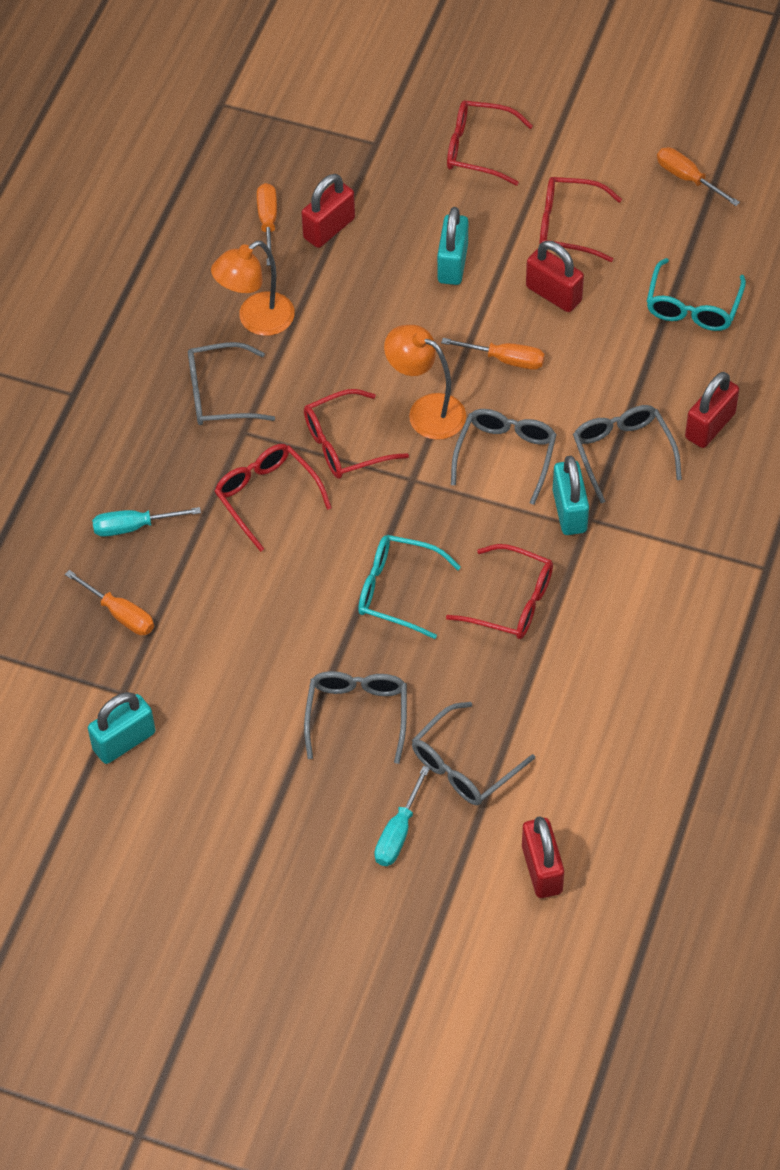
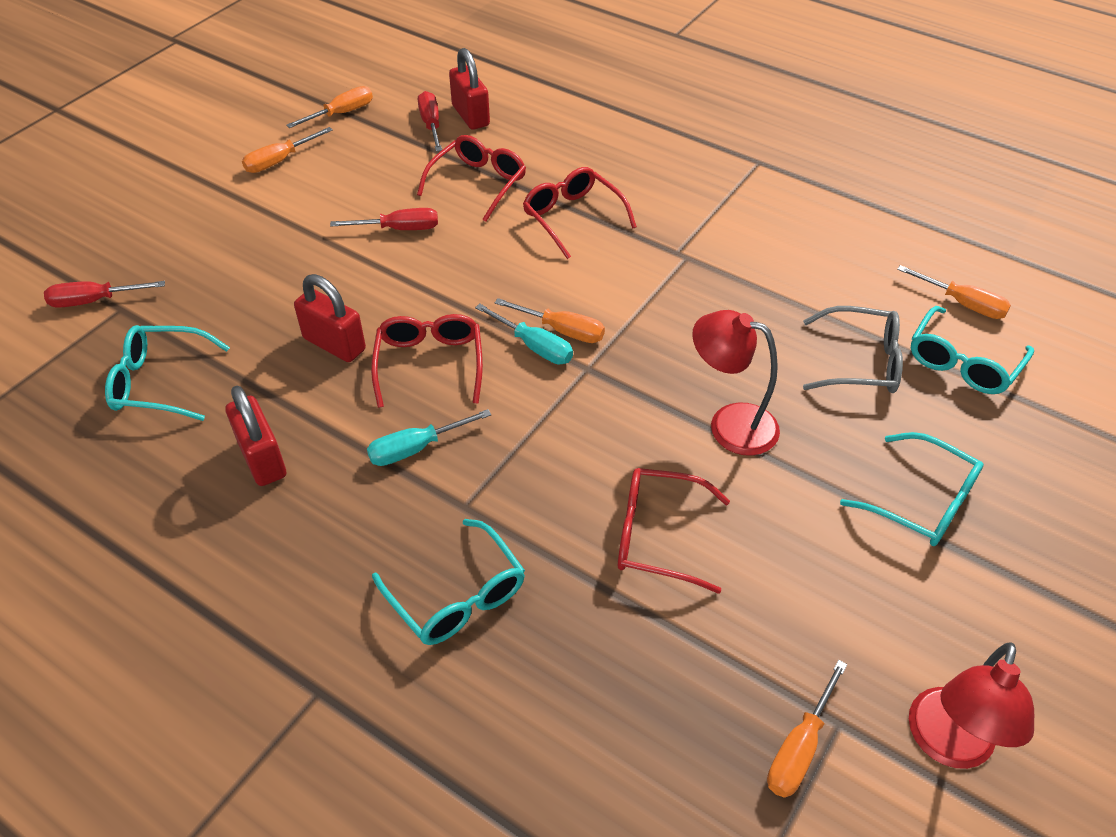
grey glasses: [188,342,275,425] [304,671,407,764] [412,702,535,805] [451,409,557,505] [573,405,682,503] = 5 -> [803,306,903,393] = 1
orange lamp: [211,241,295,336] [384,325,466,440] = 2 -> none = 0
orange screwdriver: [65,570,154,635] [257,183,277,266] [441,338,545,370] [657,147,740,206] = 4 -> [242,127,333,173] [286,86,373,128] [495,298,605,343] [767,660,848,798] [897,265,1011,319] = 5
red glasses: [215,444,332,552] [304,389,409,479] [446,544,553,639] [447,100,533,186] [539,177,622,262] = 5 -> [371,314,483,408] [417,135,526,222] [523,167,637,259] [618,468,730,594] = 4
red lamp: none = 0 -> [692,310,780,456] [909,642,1034,769] = 2
red padlock: [301,174,355,248] [522,816,564,898] [526,241,584,312] [685,372,739,448] = 4 -> [225,386,286,486] [294,274,366,362] [449,48,490,130] = 3
red screwdriver: none = 0 -> [44,281,165,308] [330,208,438,230] [418,91,442,151] = 3
turquoise glasses: [358,535,461,639] [647,258,746,331] = 2 -> [105,325,230,421] [372,519,525,645] [840,432,984,546] [911,306,1034,394] = 4
turquoise padlock: [88,692,155,764] [437,207,468,285] [553,456,589,535] = 3 -> none = 0

